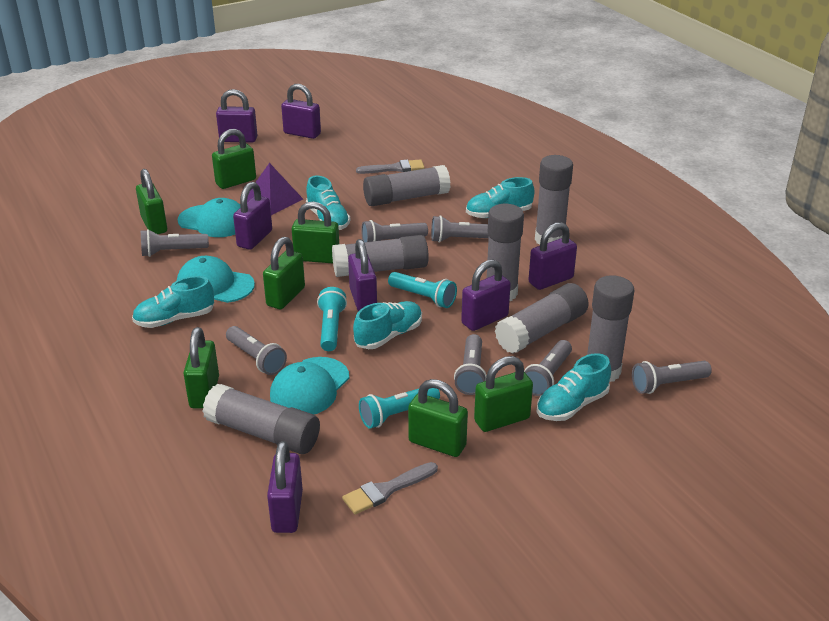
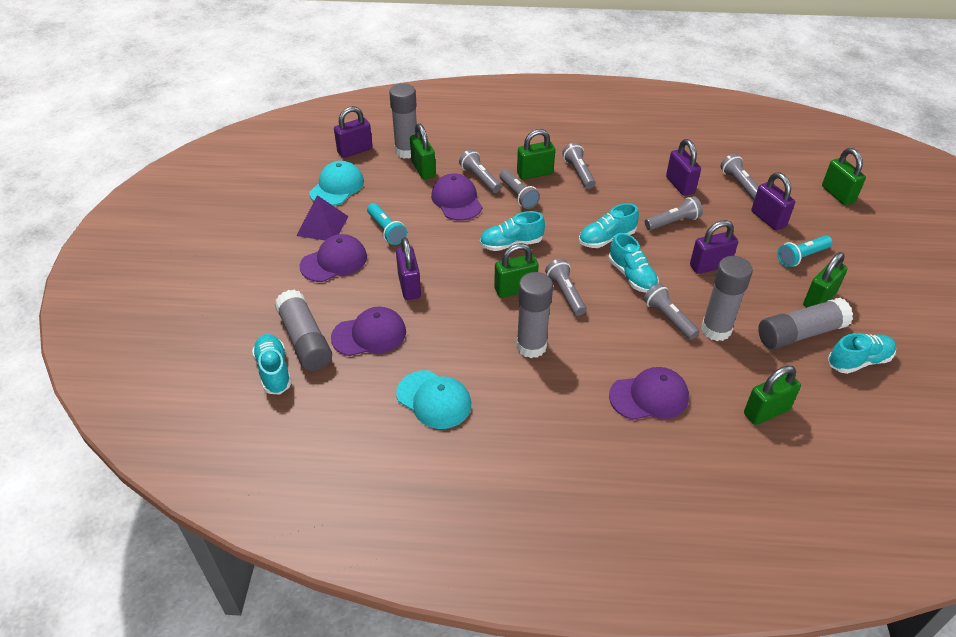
green padlock: [136,169,167,234] [183,327,219,408] [212,129,256,189] [263,237,305,309] [292,201,339,263] [408,379,468,457] [474,356,533,432] = 7 -> [410,124,436,179] [494,243,539,298] [517,129,555,180] [744,365,801,425] [803,252,848,307] [822,148,866,205] = 6
grey brush: [342,462,438,515] [356,159,425,174] = 2 -> none = 0
grey glue stick: [202,384,320,454] [332,235,429,277] [363,165,450,206] [487,204,524,301] [495,283,589,354] [535,155,573,245] [587,275,634,382] = 7 -> [274,290,332,371] [389,83,417,159] [516,272,553,358] [701,256,753,341] [758,297,853,349] = 5
purple cap: none = 0 -> [300,234,367,282] [331,307,406,356] [431,174,482,221] [609,367,689,420] = 4
purple padlock: [216,89,257,143] [233,182,272,250] [267,441,303,533] [281,84,321,139] [348,239,377,311] [461,259,511,331] [528,222,577,290] = 7 -> [334,106,373,158] [396,238,421,300] [666,139,701,196] [690,220,738,274] [751,172,795,231] = 5
turquoise cap: [177,256,255,303] [178,198,241,237] [270,357,349,414] = 3 -> [309,161,364,206] [396,370,471,429] = 2
turquoise flashlight: [317,287,347,351] [359,388,440,429] [388,272,457,308] = 3 -> [367,203,407,245] [777,235,833,267] = 2

